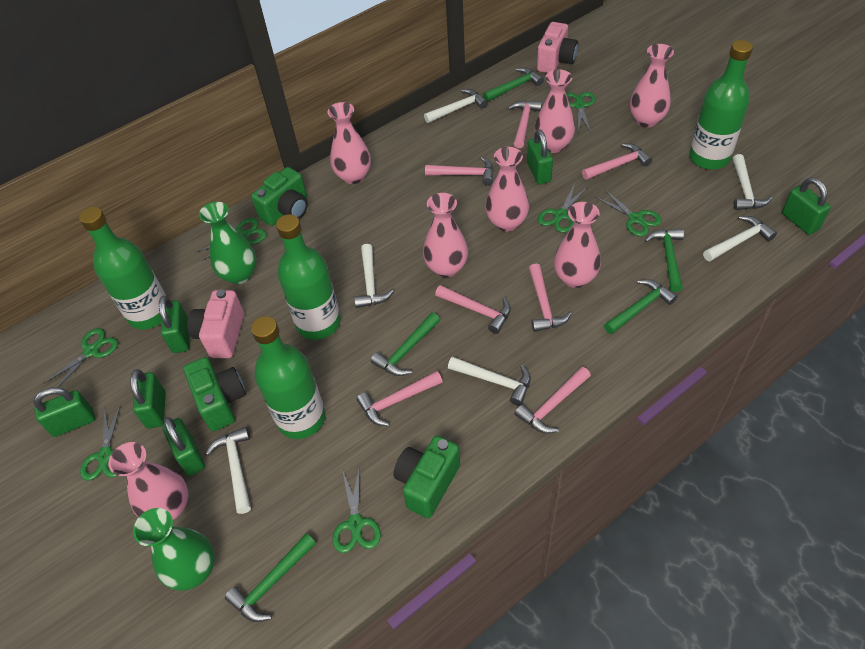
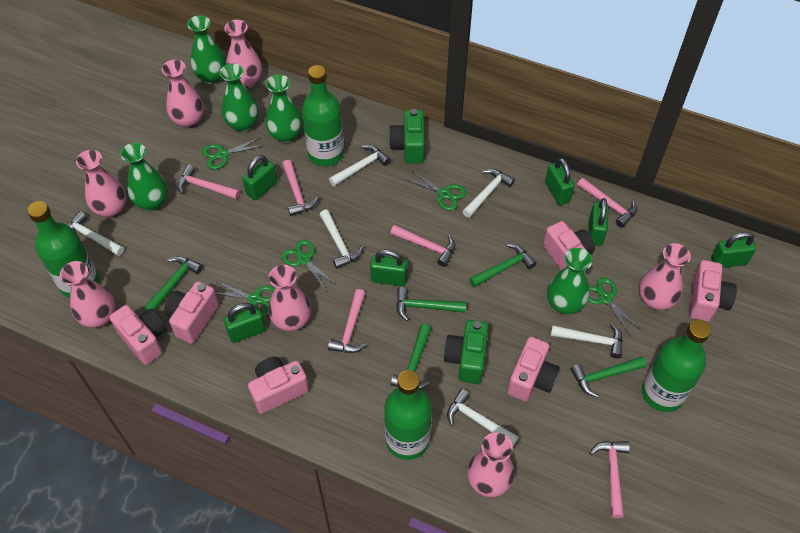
green camera: [183,357,246,431] [251,167,308,226] [393,436,460,518] = 3 -> [389,109,425,164] [444,320,489,384] = 2
green scissors: [43,328,118,387] [80,404,121,481] [196,218,266,261] [332,465,381,553] [538,184,587,233] [566,92,596,133] [594,189,662,236] = 7 -> [202,137,265,170] [215,281,275,316] [282,240,337,291] [405,171,466,211] [588,277,641,335] = 5
green vase: [133,508,215,591] [199,202,256,284] = 2 -> [120,143,168,211] [187,15,226,84] [220,63,259,132] [265,75,303,143] [547,248,592,314] = 5
pink camera: [187,289,244,358] [537,22,578,73] = 2 -> [109,305,167,365] [164,281,219,344] [248,357,309,414] [507,337,560,401] [543,221,595,273] [689,260,737,322] = 6
pink hammer: [357,371,443,426] [425,157,493,185] [435,285,511,334] [508,100,542,148] [515,367,591,433] [529,264,572,332] [582,143,652,180] = 7 -> [177,165,240,200] [282,160,319,216] [328,289,366,353] [390,225,455,267] [577,178,637,228] [590,441,630,518] = 6

